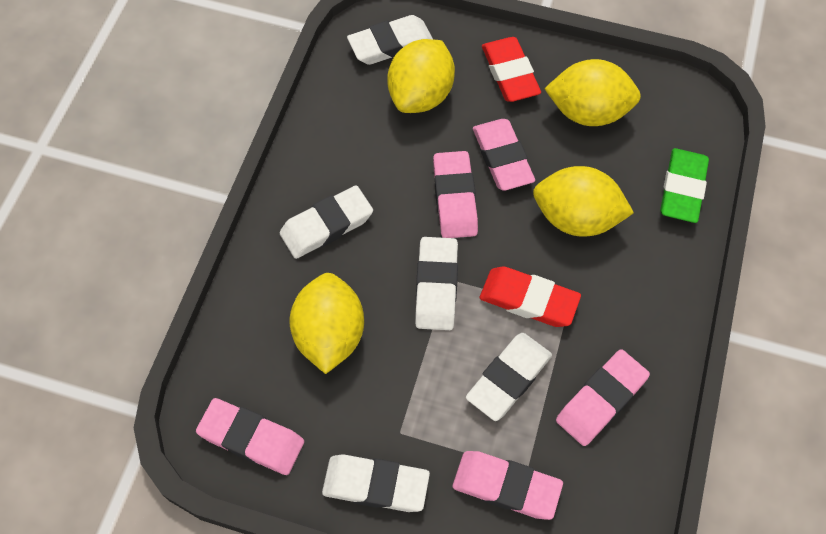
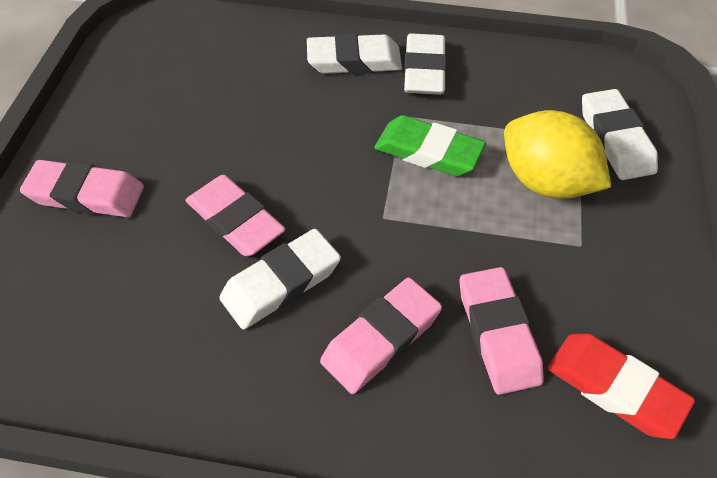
pink eraser: [196,398,304,475] [433,151,478,238] [453,451,563,520] [473,119,535,191] [556,349,650,446] = 5 -> [20,160,144,217] [186,175,286,256] [320,278,442,394] [460,267,544,395] = 4
red eraser: [480,266,581,327] [482,37,541,102] = 2 -> [547,334,695,439] = 1
white eraser: [280,185,373,259] [322,454,430,512] [347,15,433,65] [415,237,458,330] [466,333,552,421] = 5 -> [219,229,341,330] [307,33,402,74] [404,33,447,95] [582,89,658,180] = 4
yellow lemon: [289,273,364,374] [387,39,455,113] [533,166,634,237] [544,59,641,126] = 4 -> [504,110,611,199] = 1

